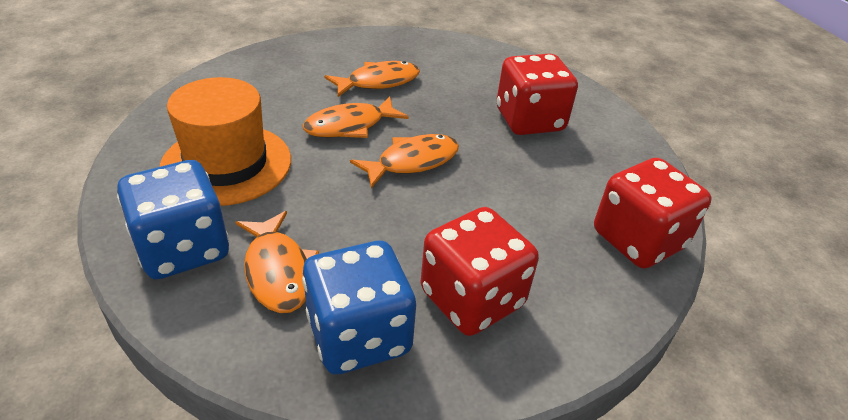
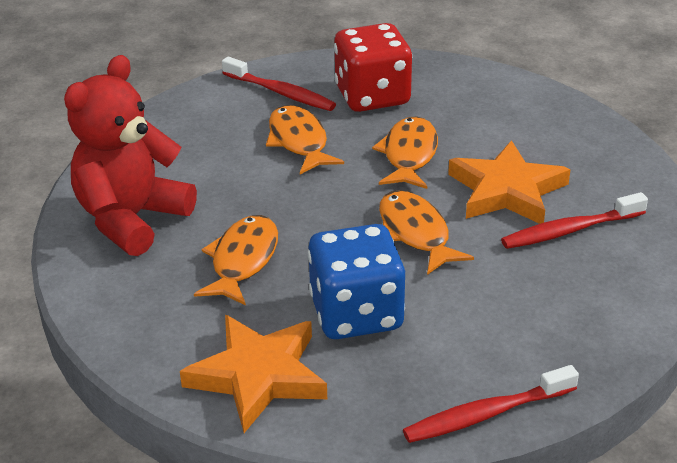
blue dice: [117,160,229,279] [302,241,416,374] = 2 -> [308,224,405,339] = 1
orange hat: [159,77,291,206] = 1 -> none = 0
orange star: none = 0 -> [180,315,327,433] [448,140,571,224] = 2
red dice: [420,207,539,336] [496,54,578,135] [594,158,711,268] = 3 -> [334,23,412,112] = 1
red teddy bear: none = 0 -> [64,55,197,256] = 1
red toothbrush: none = 0 -> [222,56,336,111] [403,365,579,443] [501,192,648,249] = 3

